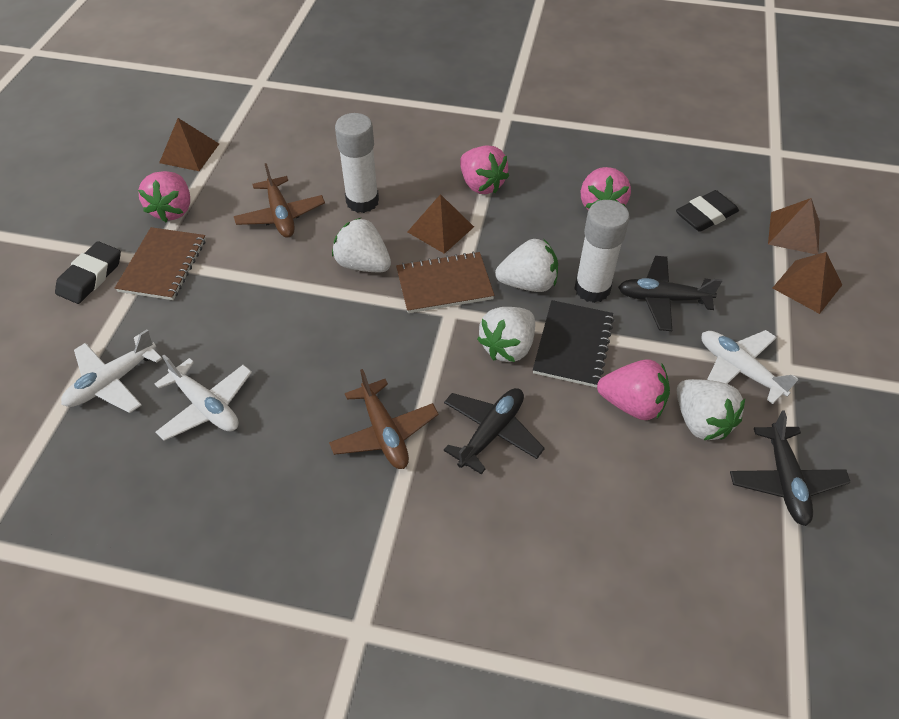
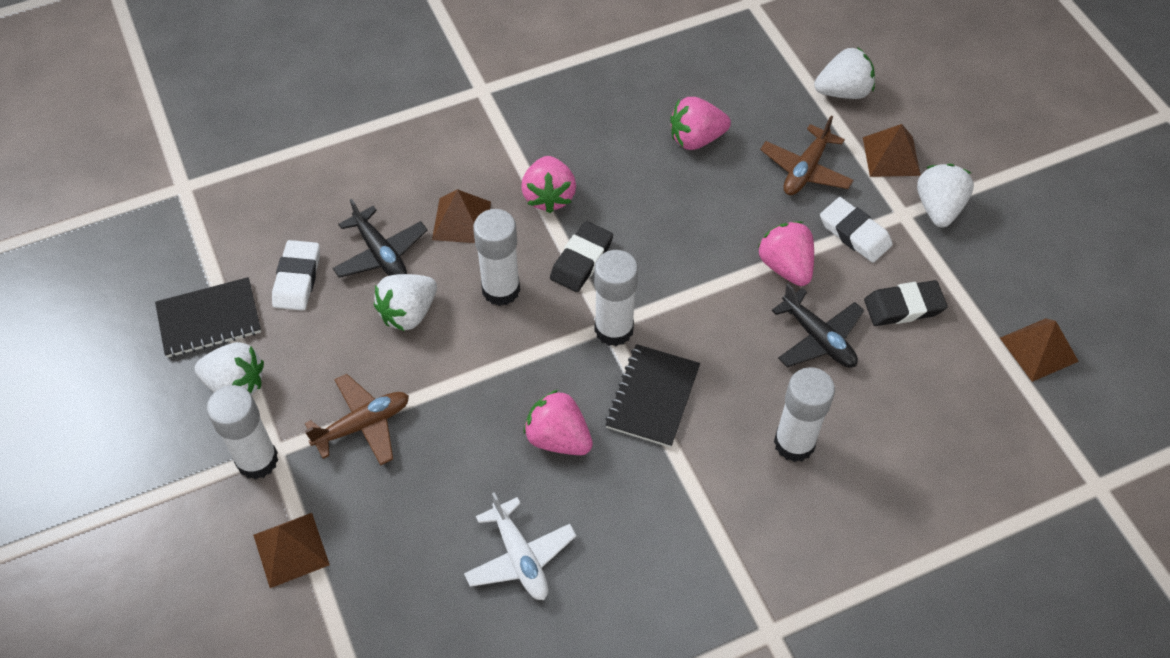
black notebook: [533,300,614,388] = 1 -> [155,277,261,358] [605,344,700,448] = 2
black plane: [444,388,545,474] [618,256,722,331] [730,410,851,526] = 3 -> [333,199,427,278] [772,283,864,368] = 2
brown notebook: [115,227,206,300] [396,252,495,313] = 2 -> none = 0
white eraser: none = 0 -> [272,240,320,311] [820,197,893,263] = 2
white glue stick: [335,113,379,213] [574,200,630,303] = 2 -> [206,385,278,480] [473,209,520,306] [594,250,638,346] [774,367,835,462] = 4
white plane: [61,329,162,413] [155,355,252,441] [701,330,798,404] = 3 -> [464,492,576,600] = 1

